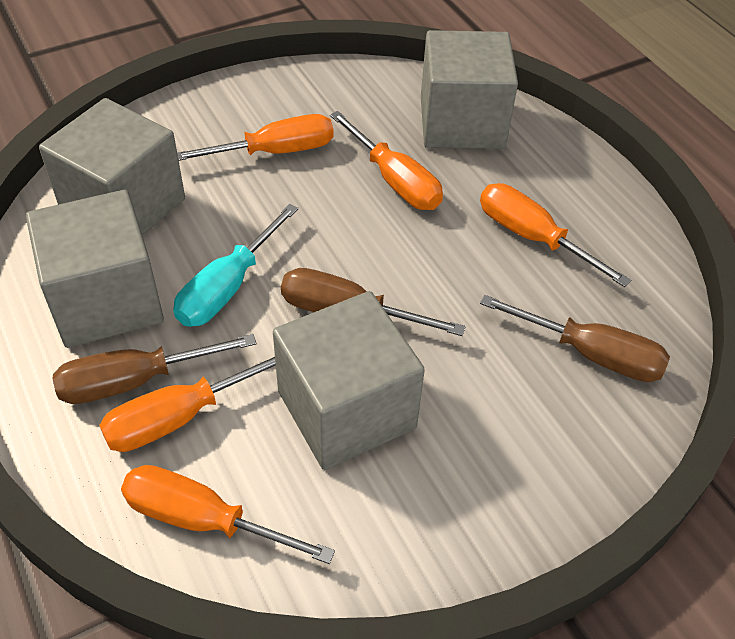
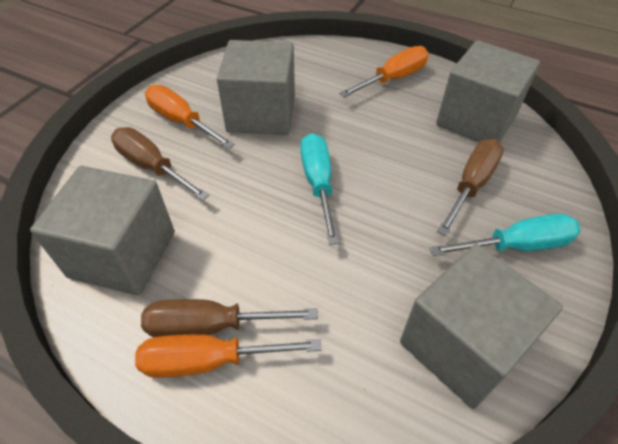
orange screwdriver: [99,357,276,452] [121,465,335,564] [177,114,334,161] [330,111,443,210] [480,183,631,287] = 5 -> [135,334,321,378] [145,85,235,149] [340,46,429,98] = 3
turquoise screwdriver: [173,204,299,327] = 1 -> [301,133,339,245] [430,214,581,256] = 2

